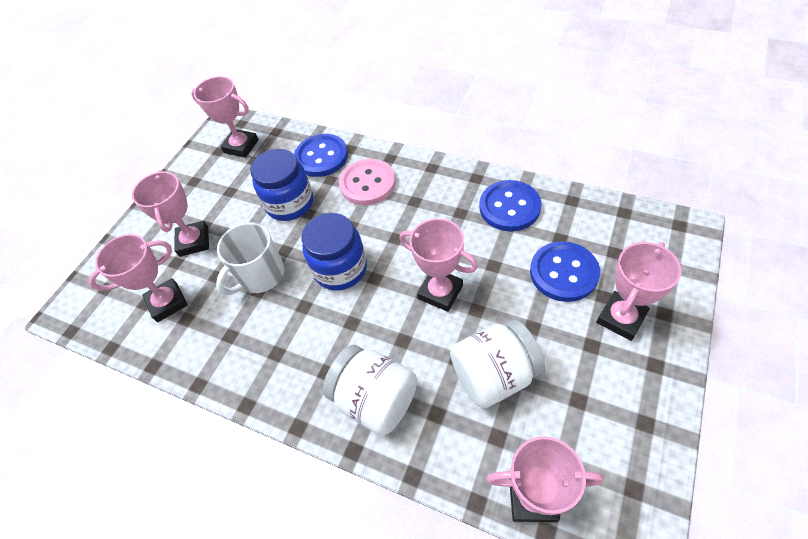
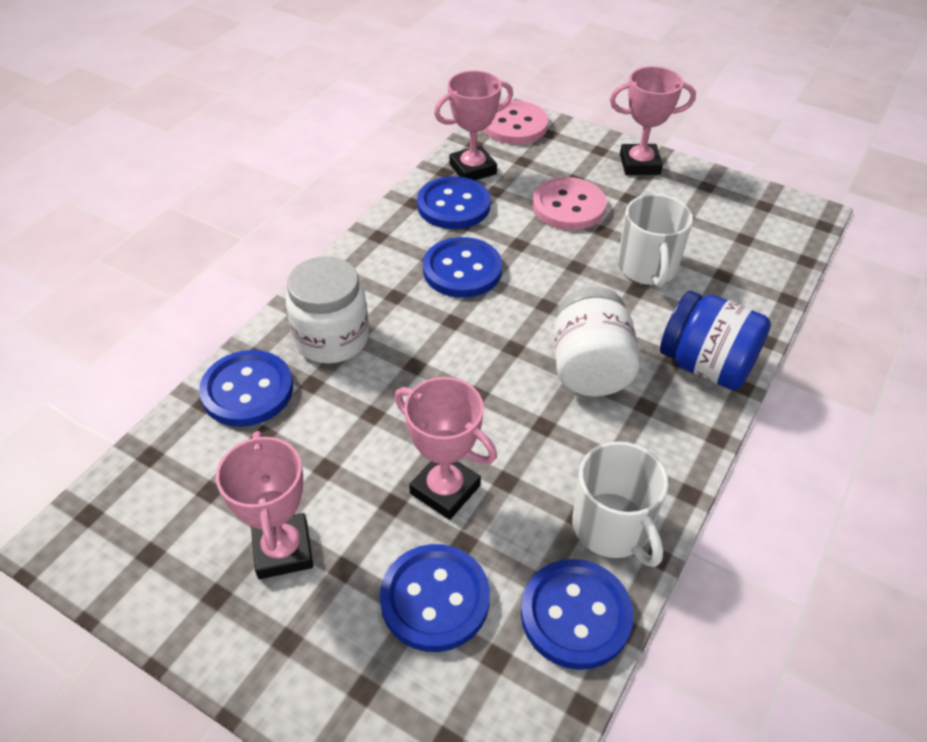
blue button: [294,134,348,177] [479,180,541,231] [530,241,600,302] = 3 -> [199,350,293,427] [380,544,490,652] [417,176,490,229] [423,237,502,298] [521,559,633,670] = 5
blue jar: [250,149,313,221] [302,213,367,291] = 2 -> [660,291,771,390] = 1
pink button: [339,159,396,205] = 1 -> [484,100,548,144] [532,177,607,230] = 2
pink trophy: [89,234,188,322] [132,170,209,257] [191,76,259,158] [399,218,478,312] [486,436,604,522] [596,242,682,341] = 6 -> [216,431,313,579] [394,377,497,520] [434,70,513,180] [610,66,696,175] = 4
white mug: [216,222,284,295] = 1 -> [572,441,668,567] [618,194,693,287] = 2

